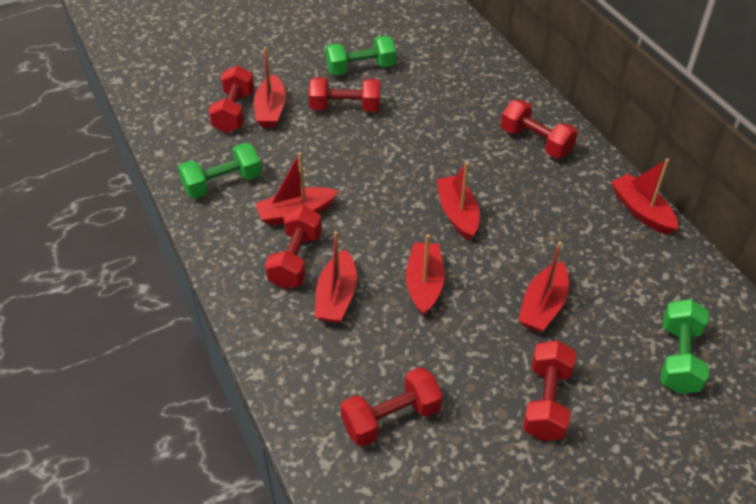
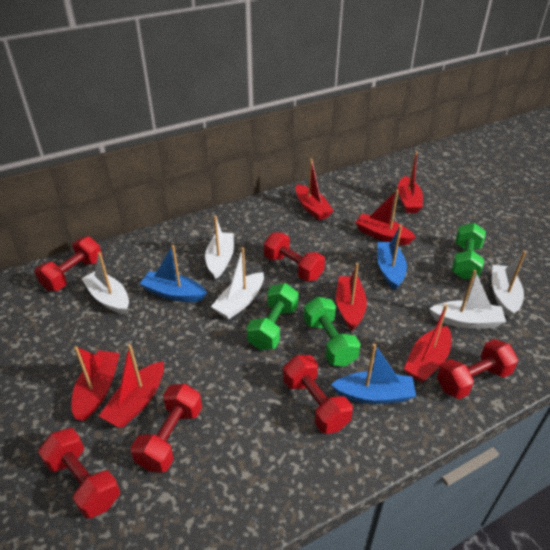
blue boat: none = 0 -> [140,245,207,302] [331,344,416,404] [377,225,407,290] = 3
white boat: none = 0 -> [81,252,129,315] [205,215,234,279] [211,247,264,319] [430,270,506,328] [492,251,526,318] = 5

